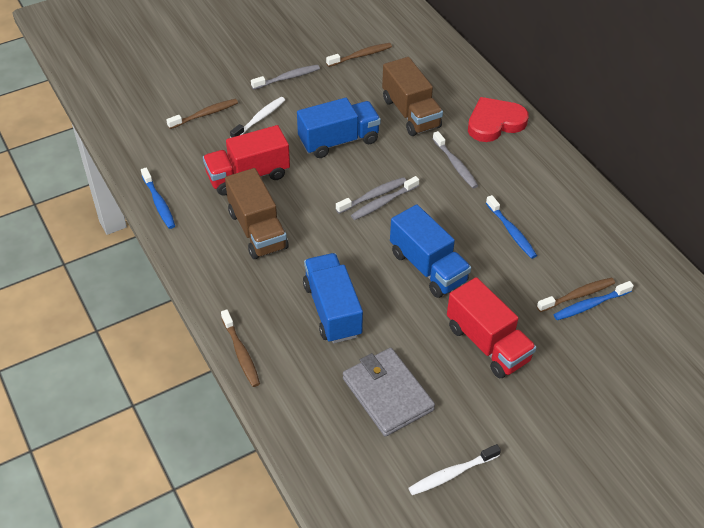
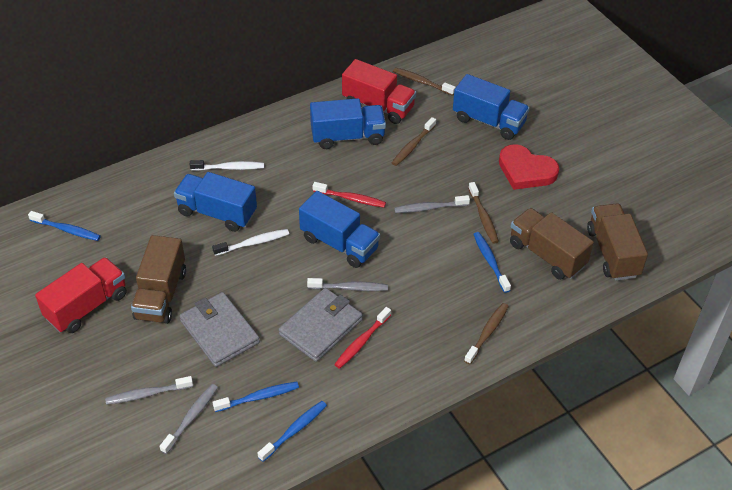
blue toothbrush: [141,168,175,229] [486,195,537,259] [554,281,634,320] = 3 -> [28,211,101,241] [212,382,299,412] [258,401,327,462] [473,232,511,293] = 4
blue truck: [297,98,381,158] [303,253,363,343] [390,204,471,298] = 3 -> [174,172,257,232] [299,191,380,268] [310,98,386,149] [453,74,530,140] = 4
brown truck: [225,168,288,259] [382,57,443,136] = 2 -> [131,235,186,324] [510,208,594,280] [587,203,648,280] = 3
grey wallet: [343,348,435,437] = 1 -> [180,292,260,367] [278,288,363,362] = 2
red toothbrush: none = 0 -> [313,182,386,208] [334,307,391,369] = 2

